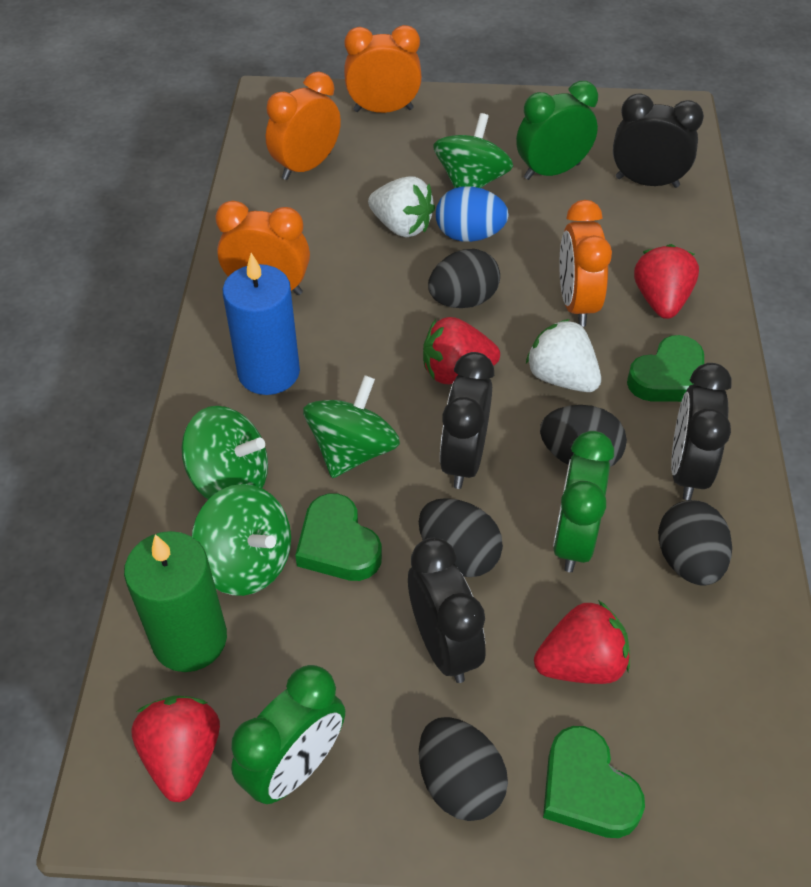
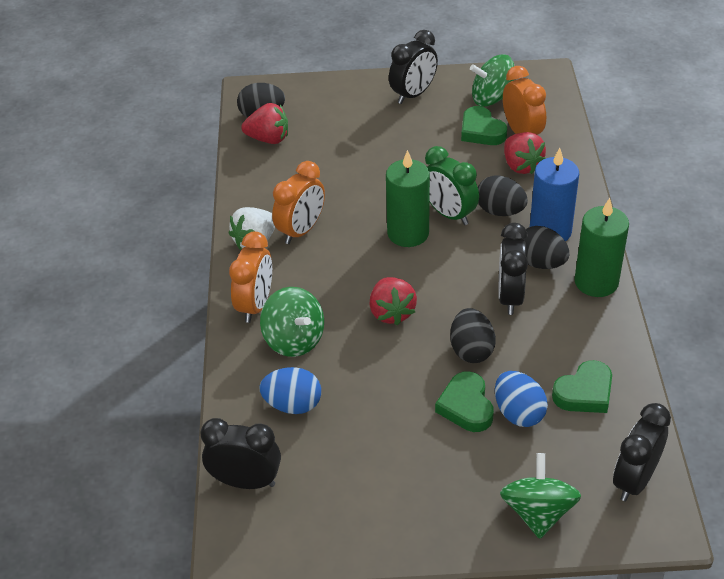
black egg: [419,498,503,577] [419,717,508,821] [428,249,500,308] [540,405,627,467] [658,500,732,586] = 5 -> [237,83,285,118] [450,308,496,363] [478,175,528,216] [522,226,569,269] = 4
blue egg: [436,186,509,242] = 1 -> [260,367,321,414] [495,371,548,427] = 2
green candle: [124,531,227,672] = 1 -> [386,150,430,247] [574,198,629,297] = 2
green clock: [231,665,345,804] [516,81,598,180] [553,431,614,572] = 3 -> [425,146,479,225] = 1
green spinning top: [181,406,268,500] [192,484,291,596] [303,375,400,478] [433,113,513,188] = 4 -> [260,287,324,357] [470,54,514,107] [500,453,581,539] = 3
orange clock: [215,200,310,295] [266,71,341,180] [344,25,422,113] [559,200,612,327] = 4 -> [229,232,272,323] [272,161,325,244] [503,66,546,135] = 3
red strawberry: [131,696,220,802] [423,317,500,384] [534,600,630,684] [634,244,699,319] = 4 -> [241,103,288,144] [369,277,417,325] [504,132,546,174] = 3
white strawberry: [368,176,435,238] [526,319,601,392] = 2 -> [229,207,275,250] = 1

